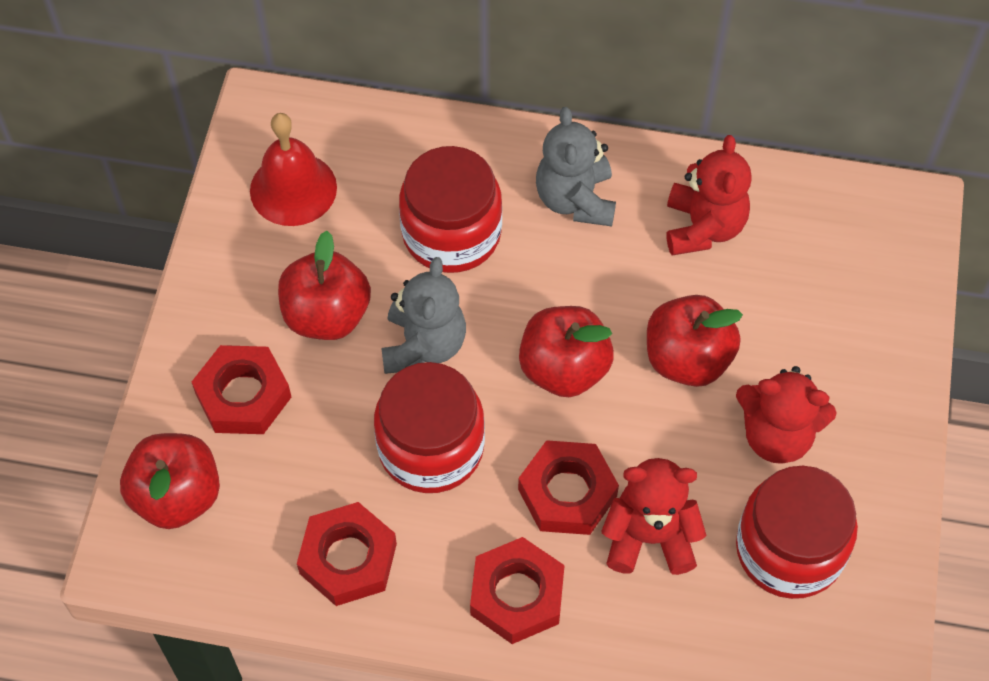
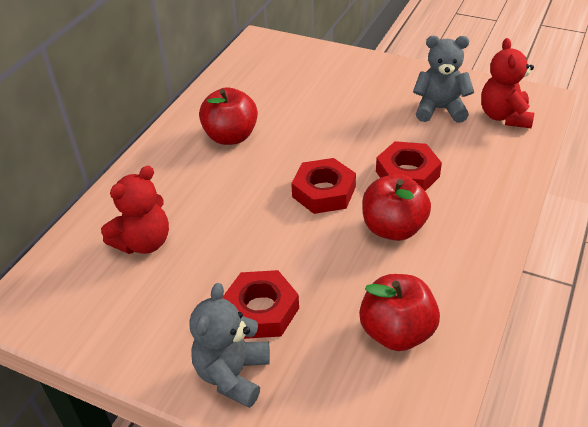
red apple: [120,433,220,529] [278,231,371,340] [519,306,614,397] [647,295,743,387] = 4 -> [199,87,258,145] [359,274,440,351] [362,174,431,241] = 3
red bell: [250,113,337,226] = 1 -> none = 0
red jar: [374,362,485,493] [399,146,502,273] [736,466,858,599] = 3 -> none = 0
red nut: [192,345,291,434] [297,502,397,606] [470,537,565,644] [518,440,619,535] = 4 -> [222,270,299,339] [291,158,356,214] [376,141,442,191] = 3
red teddy bear: [602,458,707,575] [667,135,752,255] [736,366,837,464] = 3 -> [101,166,169,254] [481,38,534,128] = 2

